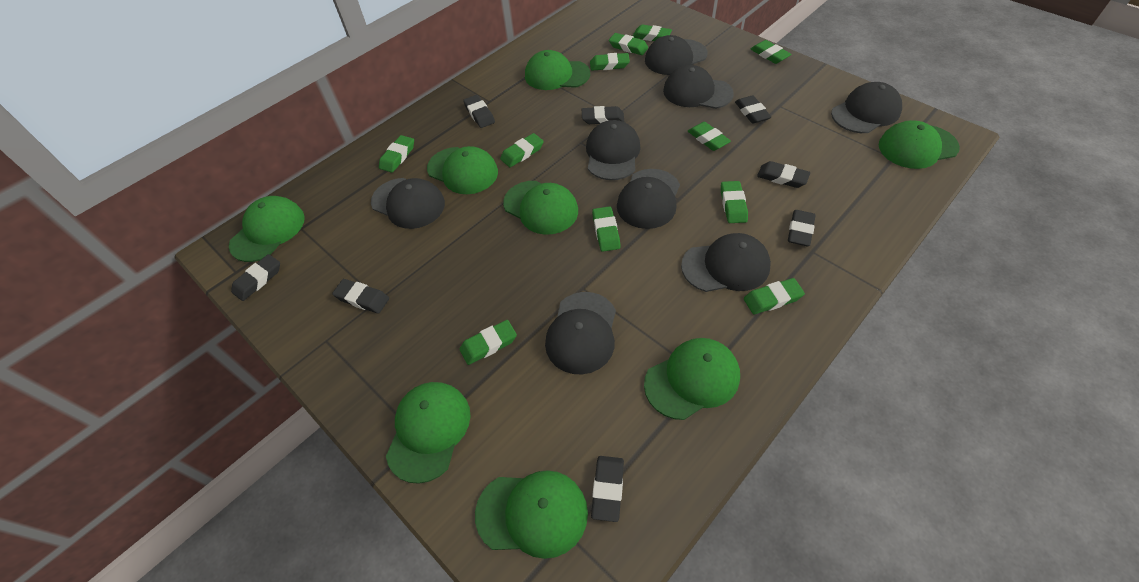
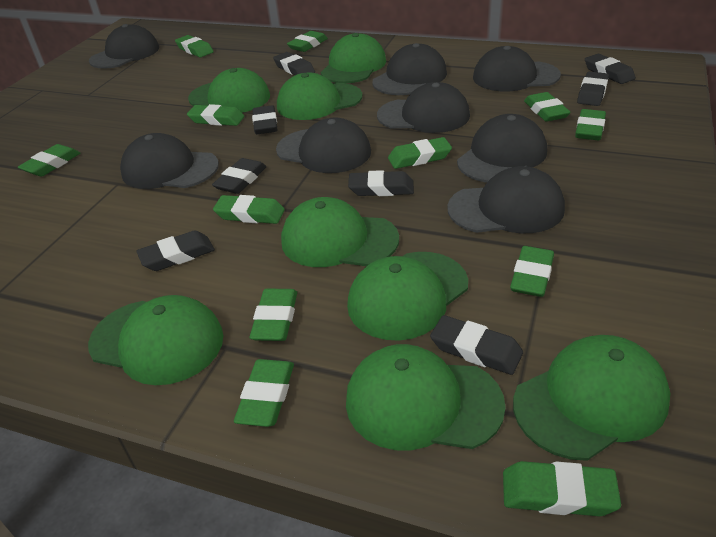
green eraser: [379,135,414,173] [460,320,517,365] [500,133,544,167] [590,53,630,71] [592,206,621,252] [609,33,648,55] [633,24,672,41] [688,122,731,151] [721,181,748,223] [744,278,805,314] [751,40,791,64] = 11 -> [18,144,80,177] [175,35,214,58] [187,104,244,126] [213,195,285,224] [234,359,294,427] [250,289,297,341] [287,31,328,52] [388,137,452,169] [503,461,621,516] [510,246,554,297] [524,92,571,122] [575,109,606,140] = 12

